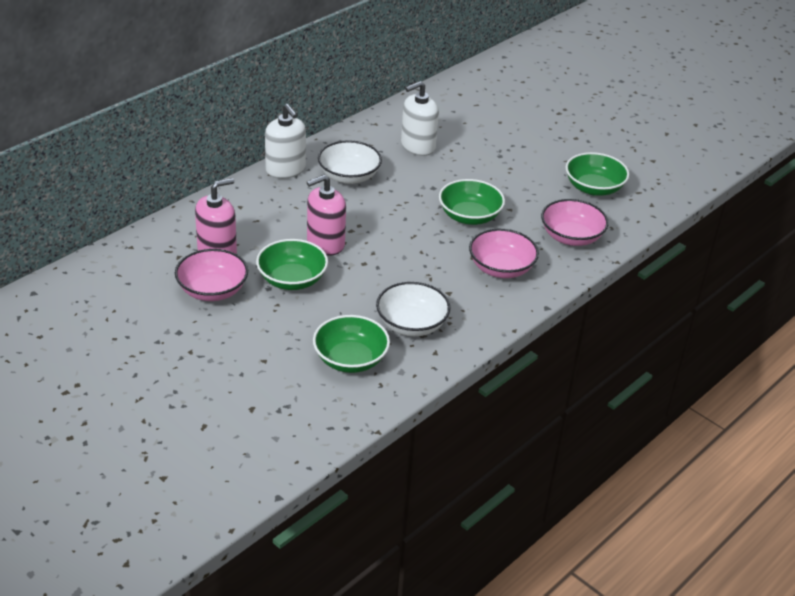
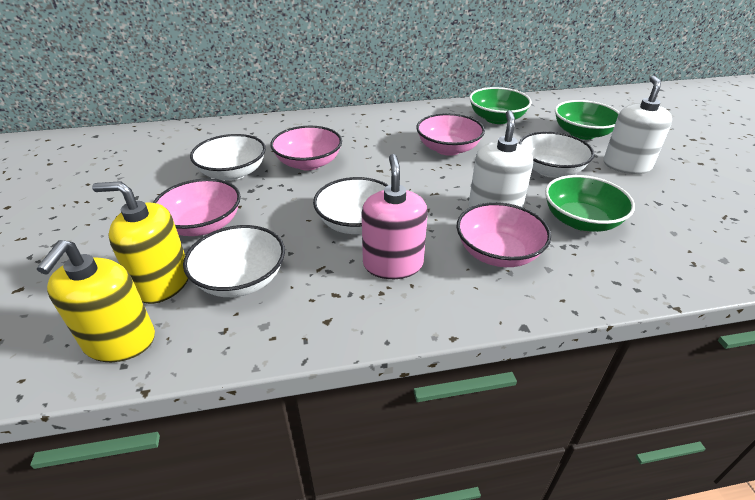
green bowl: [256,239,328,290] [313,315,390,373] [439,179,505,225] [566,152,629,196] = 4 -> [469,87,532,124] [545,175,635,232] [555,100,620,140] = 3
pink bowl: [175,249,248,301] [469,229,539,278] [541,199,609,246] = 3 -> [153,178,241,236] [270,126,342,170] [416,113,485,156] [457,202,551,267] = 4
pink soap dispenser: [195,178,237,254] [307,175,346,256] = 2 -> [362,154,428,279] = 1
white bowl: [318,140,382,184] [376,282,450,336] = 2 -> [183,225,285,297] [190,134,266,181] [313,177,388,234] [519,131,594,178] = 4
yellow soap dispenser: none = 0 -> [37,240,155,362] [92,181,188,304] = 2

